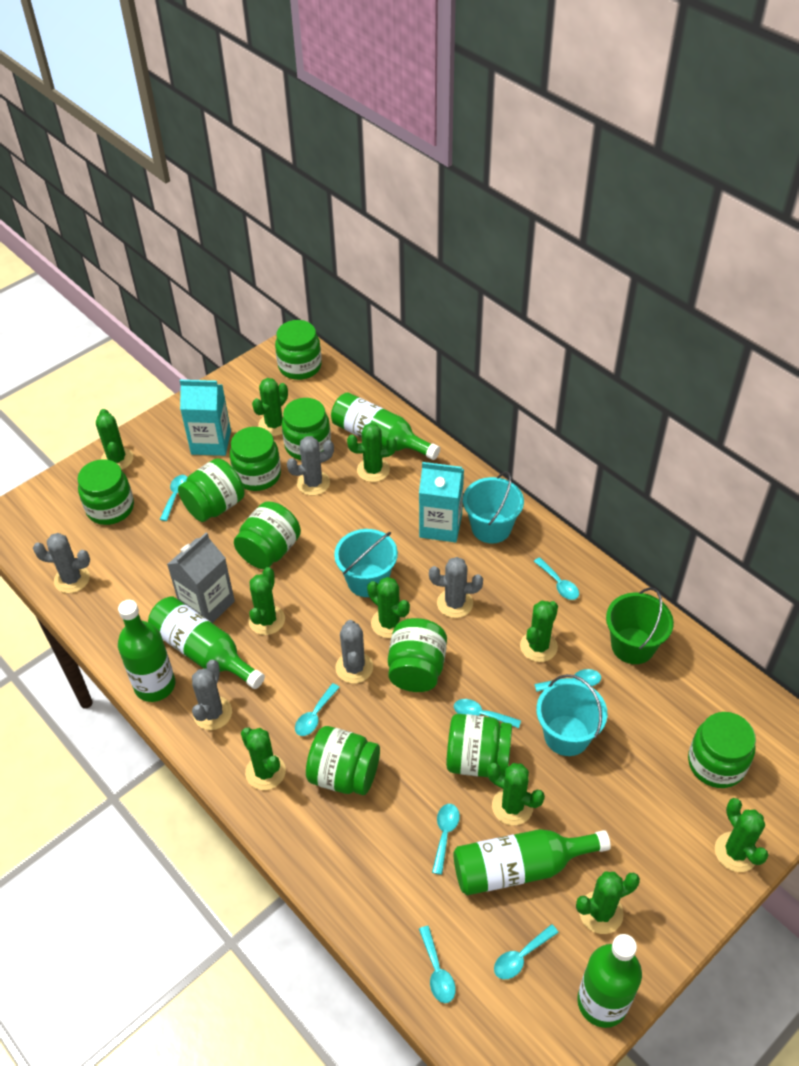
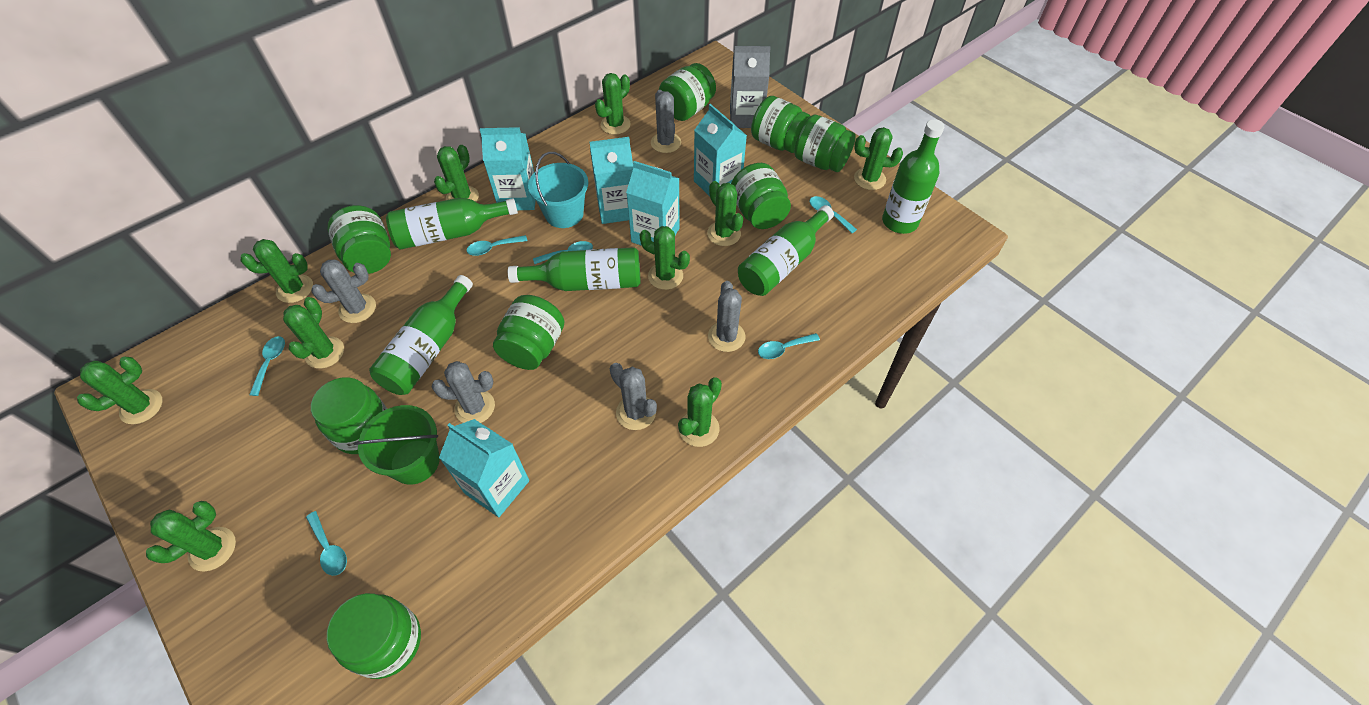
green jar: [77,459,134,525] [178,458,245,522] [230,427,281,491] [234,501,301,569] [275,320,322,380] [282,398,331,460] [306,726,380,795] [388,618,447,692] [446,714,512,777] [688,712,756,788] = 10 -> [311,377,387,454] [327,593,421,679] [328,205,391,274] [493,295,564,370] [659,63,716,121] [731,163,791,229] [751,96,810,153] [794,114,856,172] = 8
turquoise bucket: [334,529,398,597] [463,472,524,543] [536,674,607,756] = 3 -> [528,152,588,228] = 1
turquoise carton: [180,380,231,456] [419,462,464,543] = 2 -> [439,419,529,517] [480,127,536,210] [590,137,633,224] [626,161,680,246] [694,104,747,196] = 5
turquoise spoon: [160,475,187,521] [295,683,340,736] [419,926,456,1003] [432,804,460,875] [454,699,521,728] [494,924,559,979] [534,557,579,600] [535,669,601,692] = 8 -> [249,336,285,396] [306,511,347,576] [467,235,528,256] [533,241,593,264] [758,333,820,359] [809,196,857,233] = 6

